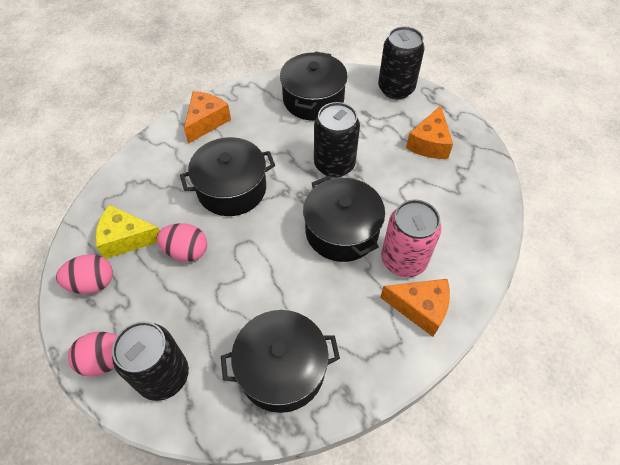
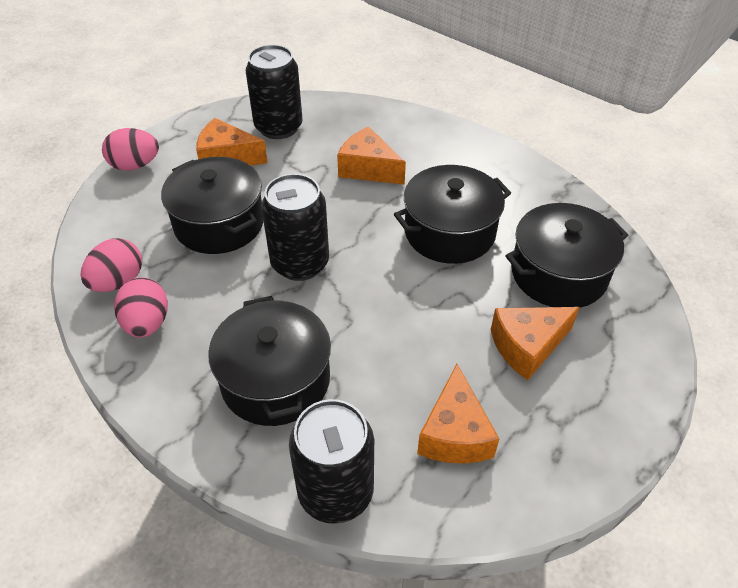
orange cheese: [184,91,231,144] [380,279,450,337] [406,105,453,159] = 3 -> [196,118,268,166] [337,127,406,185] [417,364,500,464] [491,307,580,380] = 4
pink can: [381,200,442,277] = 1 -> none = 0
yellow cheese: [95,205,160,259] = 1 -> none = 0

